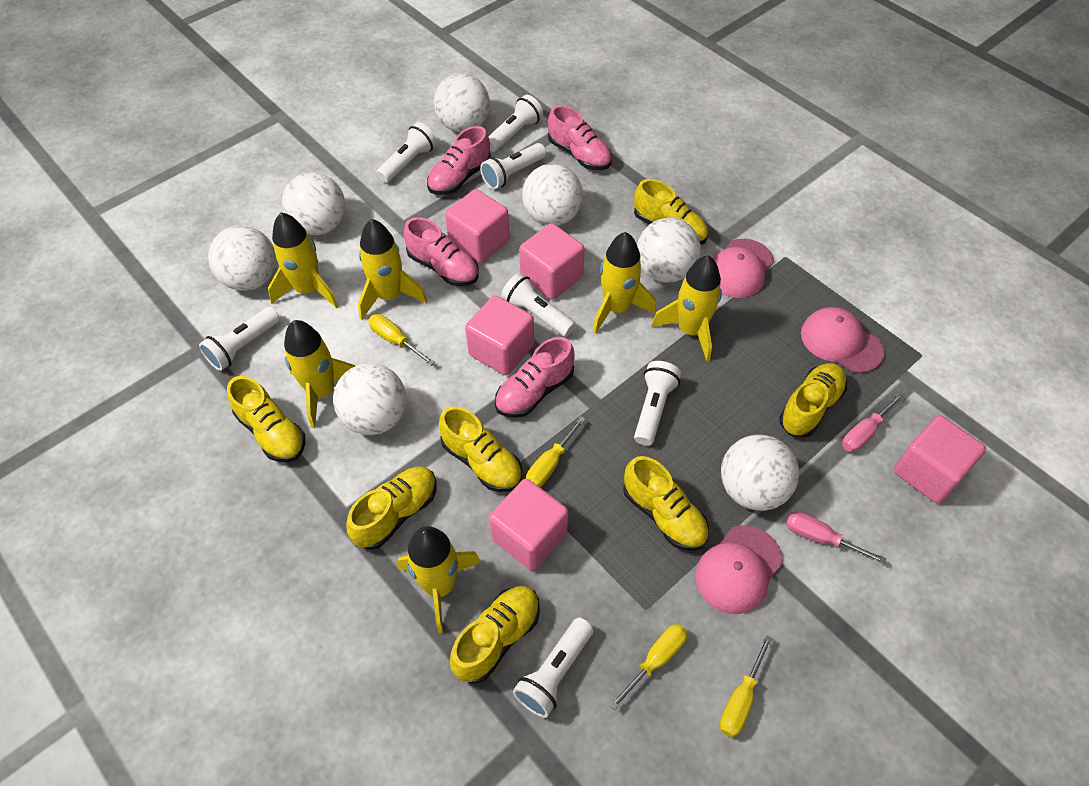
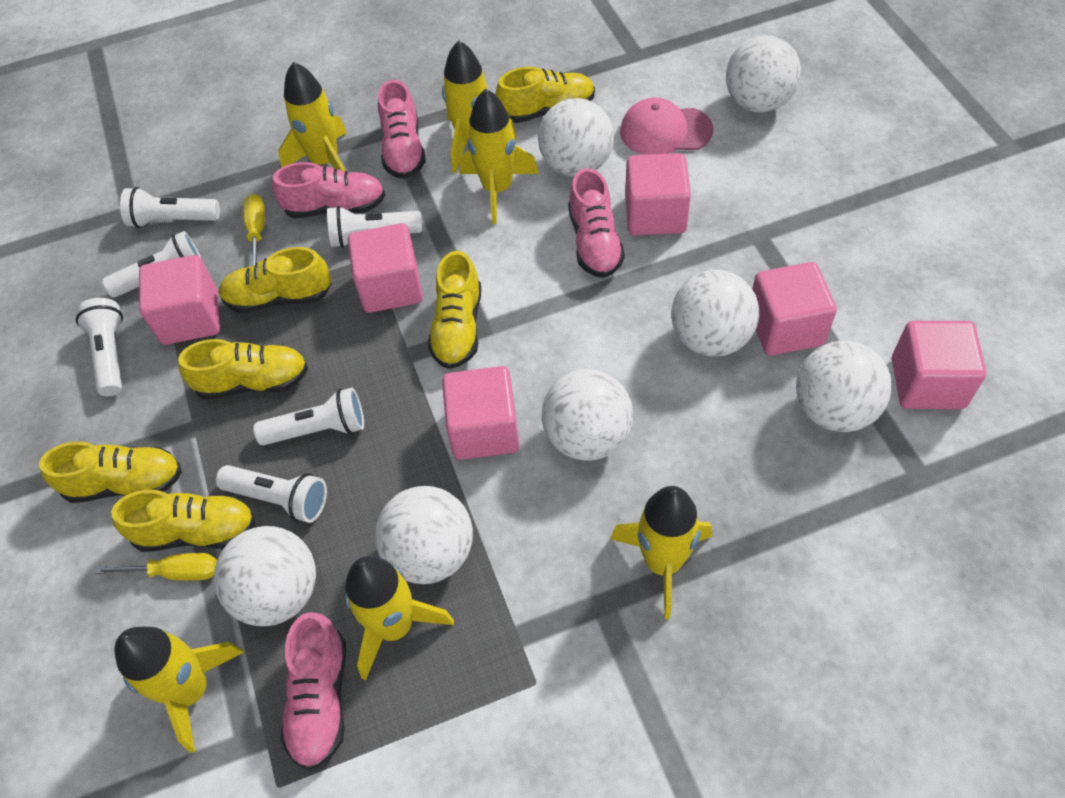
pink cap: [695,525,783,614] [713,239,774,298] [801,307,884,373] = 3 -> [620,98,713,155] = 1
pink cube: [445,189,510,263] [465,295,534,375] [489,479,568,571] [519,223,585,300] [894,415,986,504] = 5 -> [139,255,220,345] [348,223,423,313] [442,366,519,460] [625,153,691,236] [752,262,837,356] [892,321,986,409] = 6
pink screwdriver: [786,511,886,564] [842,393,905,452] = 2 -> none = 0
white flashlight: [199,307,280,371] [376,122,437,183] [480,143,546,189] [488,95,543,152] [501,273,576,337] [513,617,594,718] [634,361,681,446] = 7 -> [76,298,123,396] [102,231,201,298] [120,187,220,228] [216,465,327,523] [254,388,364,446] [327,206,422,248] = 6
yellow screwdriver: [368,314,435,365] [526,416,586,487] [610,624,687,710] [720,635,773,738] = 4 -> [94,553,217,581] [243,194,265,266] = 2
yellow shoe: [227,376,306,462] [346,466,437,550] [439,406,522,492] [450,586,540,684] [623,456,709,551] [634,179,708,245] [779,363,847,438] = 7 -> [39,441,182,503] [111,490,256,552] [178,339,308,400] [219,247,332,313] [428,251,481,369] [496,67,595,123] = 6

